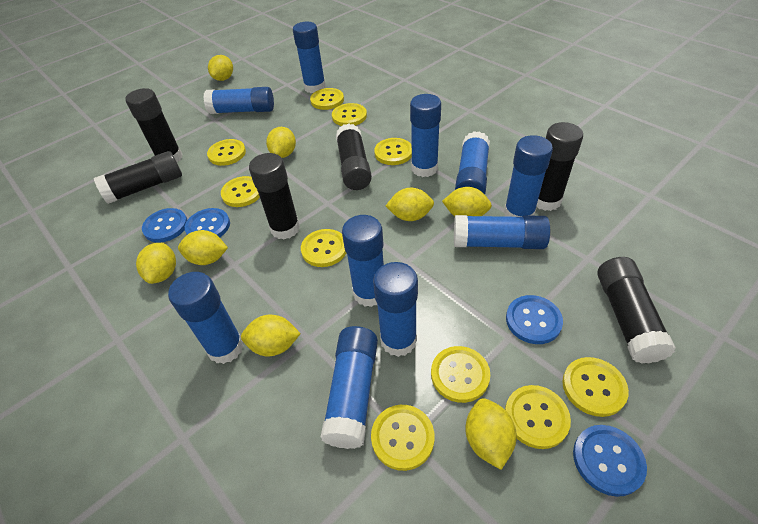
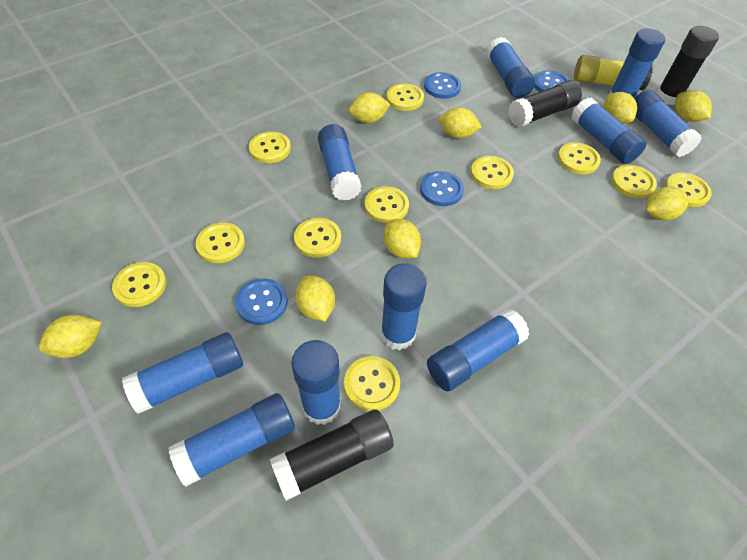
black glue stick: [94,151,182,204] [125,88,183,162] [249,153,300,239] [336,123,372,190] [536,122,583,211] [597,257,676,364] = 6 -> [270,409,394,501] [508,80,582,127] [656,26,719,105] = 3
yellow button: [207,139,246,166] [221,176,260,207] [301,229,346,267] [310,88,344,110] [332,103,367,126] [371,405,435,471] [374,138,412,165] [431,346,490,403] [505,385,571,449] [562,357,629,417] = 10 -> [112,262,167,307] [195,223,245,263] [249,131,291,163] [294,218,341,258] [344,356,400,411] [365,186,409,223] [386,83,424,111] [471,156,514,189] [557,142,601,174] [611,165,657,199] [665,173,712,207] = 11
yellow glue stick: none = 0 -> [574,55,653,90] = 1

